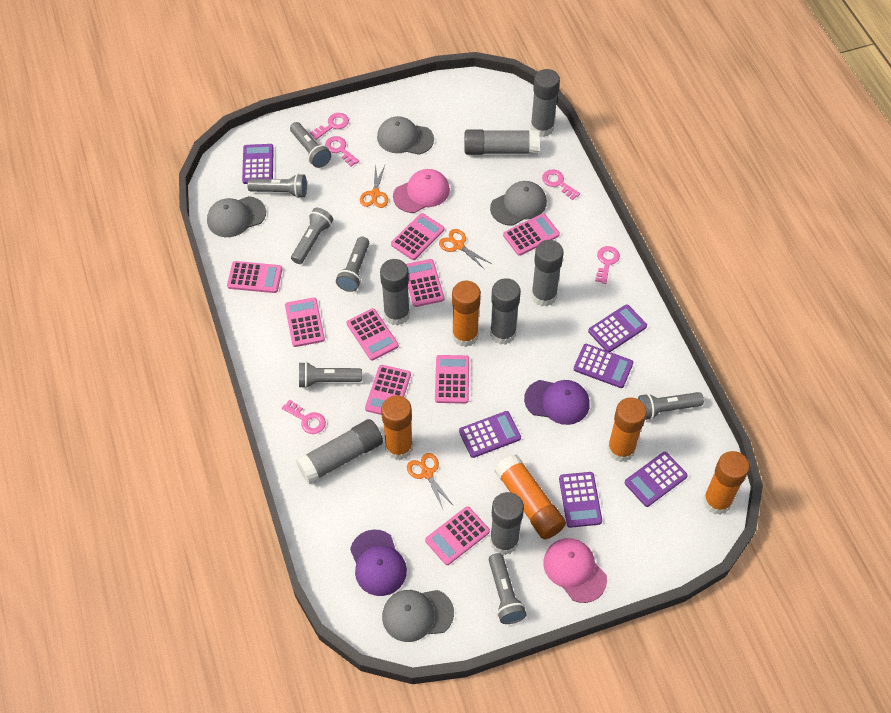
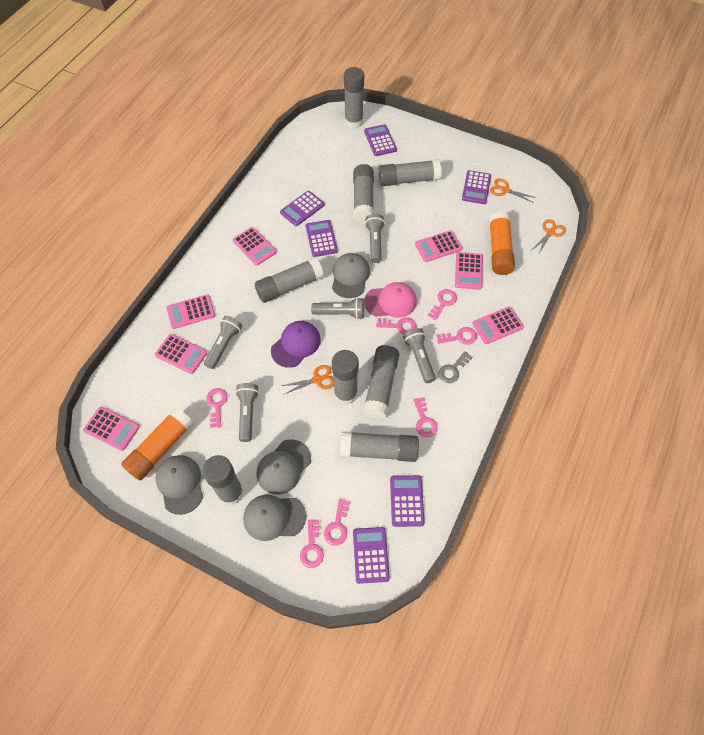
grey flashlight: [247,174,307,198] [290,122,331,168] [291,208,333,264] [299,362,362,388] [336,237,369,292] [489,553,527,624] [638,392,704,420] = 7 -> [204,316,242,369] [235,383,259,442] [311,297,364,319] [365,214,385,263] [403,328,436,383] = 5
grey glue stick: [296,419,383,484] [380,259,410,326] [464,129,539,155] [490,278,521,345] [490,492,524,555] [531,69,560,137] [531,240,564,306] = 7 -> [202,455,244,506] [255,257,324,303] [332,350,359,405] [340,431,419,462] [344,67,364,129] [353,164,374,224] [363,345,399,419] [378,159,442,186] = 8
grey key: none = 0 -> [438,351,473,383] = 1
orange glue stick: [381,395,413,460] [452,281,481,347] [494,454,566,539] [607,397,647,462] [703,451,750,515] = 5 -> [121,407,194,481] [489,211,515,275] = 2
pink calculator: [227,261,282,293] [285,297,325,347] [346,308,399,361] [365,365,411,415] [391,213,444,260] [406,259,444,307] [425,506,490,565] [435,355,469,404] [503,213,560,256] = 9 -> [83,407,140,451] [155,334,207,374] [166,294,215,329] [233,227,277,266] [415,230,462,262] [455,252,483,290] [472,307,524,344] = 7
pink cap: [393,169,450,213] [543,538,607,603] = 2 -> [364,282,417,318] = 1
pink key: [282,399,326,434] [310,113,349,140] [325,136,359,167] [542,169,580,200] [595,246,620,284] = 5 -> [206,388,227,428] [300,520,324,568] [324,499,350,546] [376,318,417,334] [413,397,437,437] [428,289,457,320] [436,327,477,345] = 7
purple cap: [350,530,407,596] [524,380,590,425] = 2 -> [271,321,321,368] = 1

